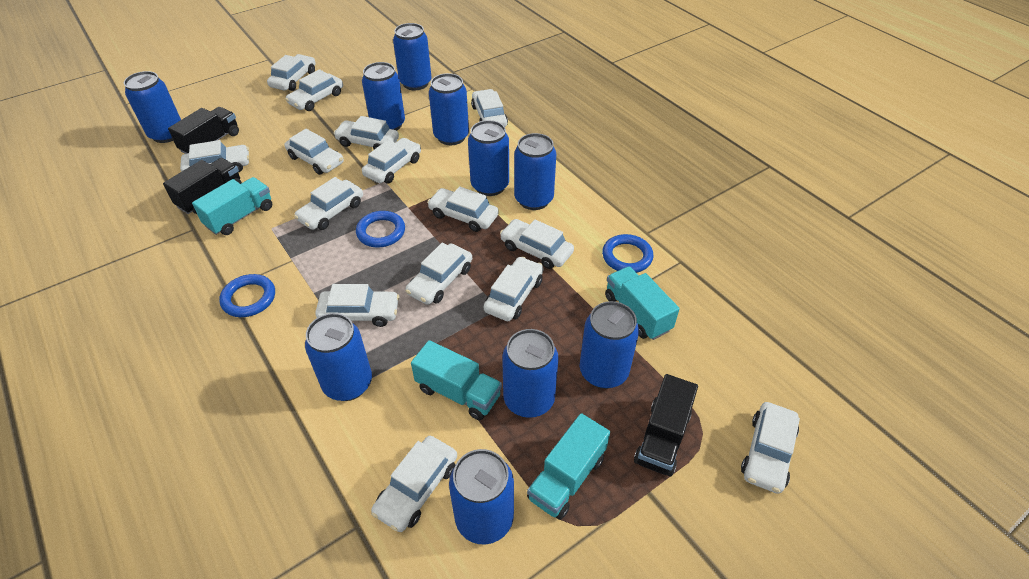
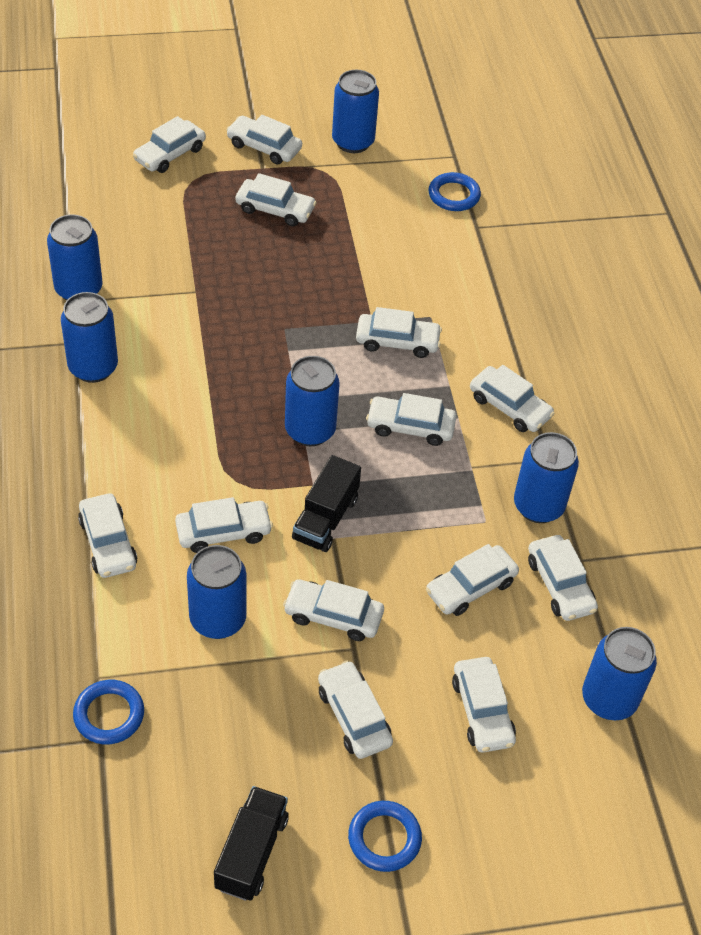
black truck: [163,158,242,214] [168,107,239,154] [634,374,698,476] = 3 -> [214,786,289,901] [292,455,361,552] = 2
blue can: [124,71,181,143] [305,313,372,401] [362,62,405,131] [393,23,432,90] [429,73,469,145] [449,449,514,545] [468,120,509,196] [502,329,559,418] [514,133,556,210] [580,301,639,389] = 10 -> [47,214,102,301] [61,292,118,383] [187,545,247,639] [285,356,340,446] [332,70,379,153] [514,432,579,523] [582,627,657,720] = 7
turquoise truck: [192,177,272,235] [411,340,502,420] [527,413,610,520] [605,266,680,340] = 4 -> none = 0
white car: [180,140,249,172] [267,54,316,91] [285,69,343,111] [285,129,344,175] [294,177,363,230] [315,284,399,327] [334,116,399,150] [362,138,421,184] [371,436,457,532] [406,243,472,305] [427,186,499,232] [471,89,508,127] [484,256,543,321] [500,219,574,269] [741,402,800,494] = 15 -> [78,493,137,578] [133,116,206,173] [175,497,273,553] [226,115,302,165] [235,173,317,226] [283,579,384,641] [318,661,393,759] [356,307,442,358] [366,393,457,446] [426,544,519,616] [452,657,516,752] [470,365,555,432] [528,535,598,621] = 13

